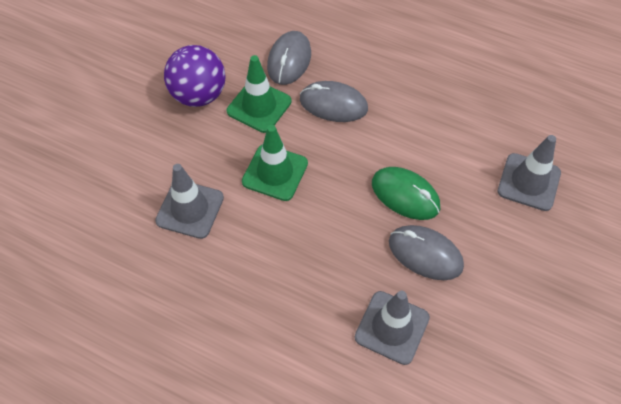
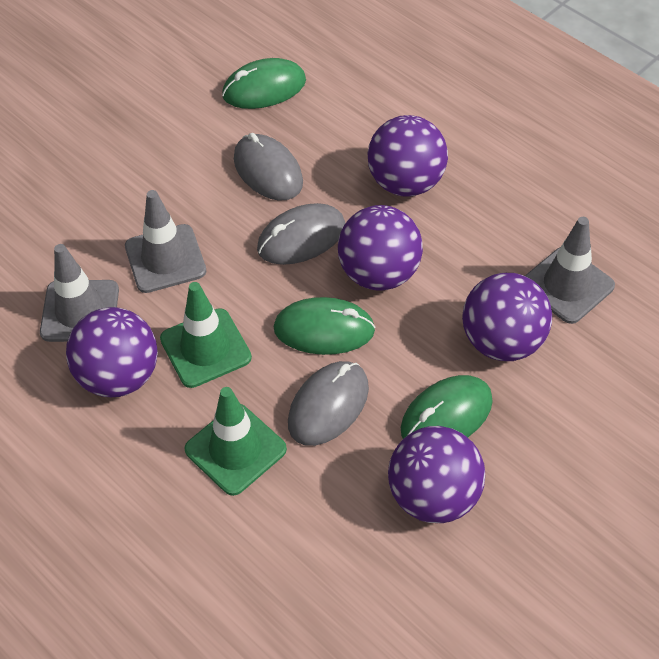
green mouse: [372,167,440,220] = 1 -> [222,58,306,109] [274,297,375,355] [401,375,493,439] = 3
purple ball: [164,45,225,107] = 1 -> [66,307,158,397] [338,205,423,291] [368,115,448,197] [388,426,485,523] [462,273,552,361] = 5

